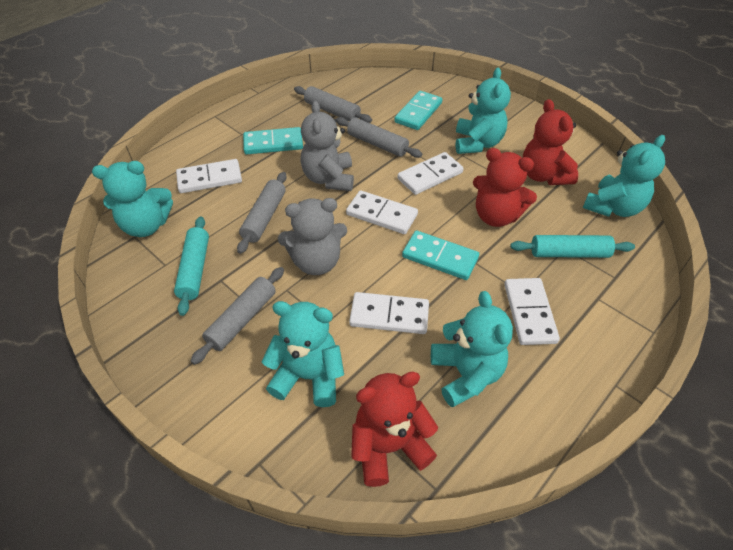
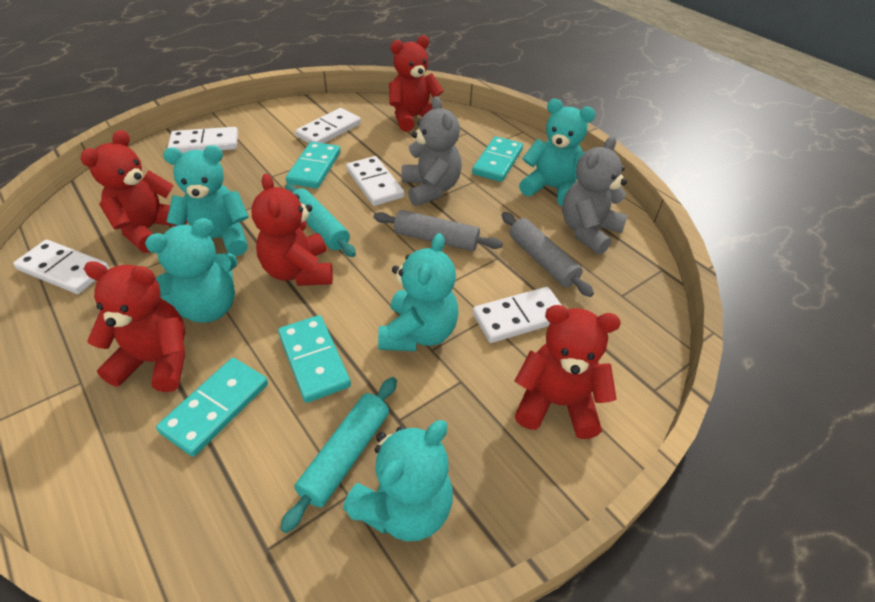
grey rolling pin: [191,267,284,365] [237,172,287,254] [294,86,372,123] [336,117,422,158] = 4 -> [374,210,503,251] [502,212,594,297] = 2
red teddy bear: [351,371,438,487] [473,148,537,227] [523,99,578,185] = 3 -> [80,130,188,253] [84,261,185,392] [251,173,333,286] [389,35,444,132] [515,305,621,439] = 5
turquoise domino: [243,127,303,154] [394,91,443,130] [402,230,479,280] = 3 -> [156,358,268,457] [278,315,351,403] [286,142,341,188] [472,136,523,182] = 4

